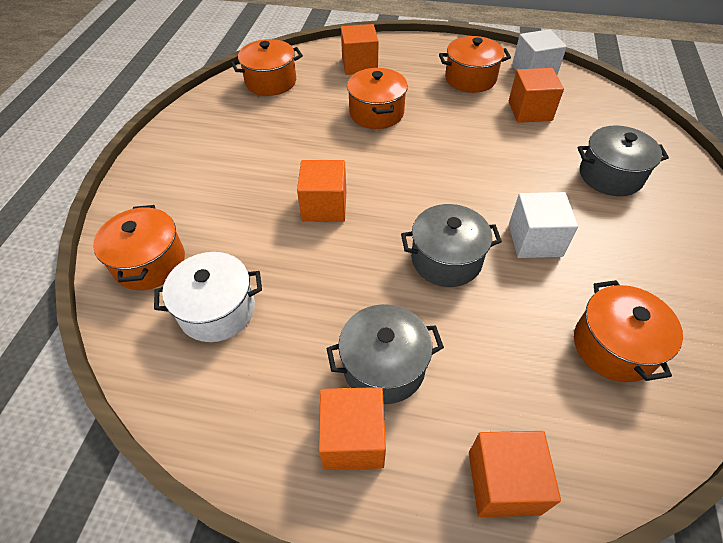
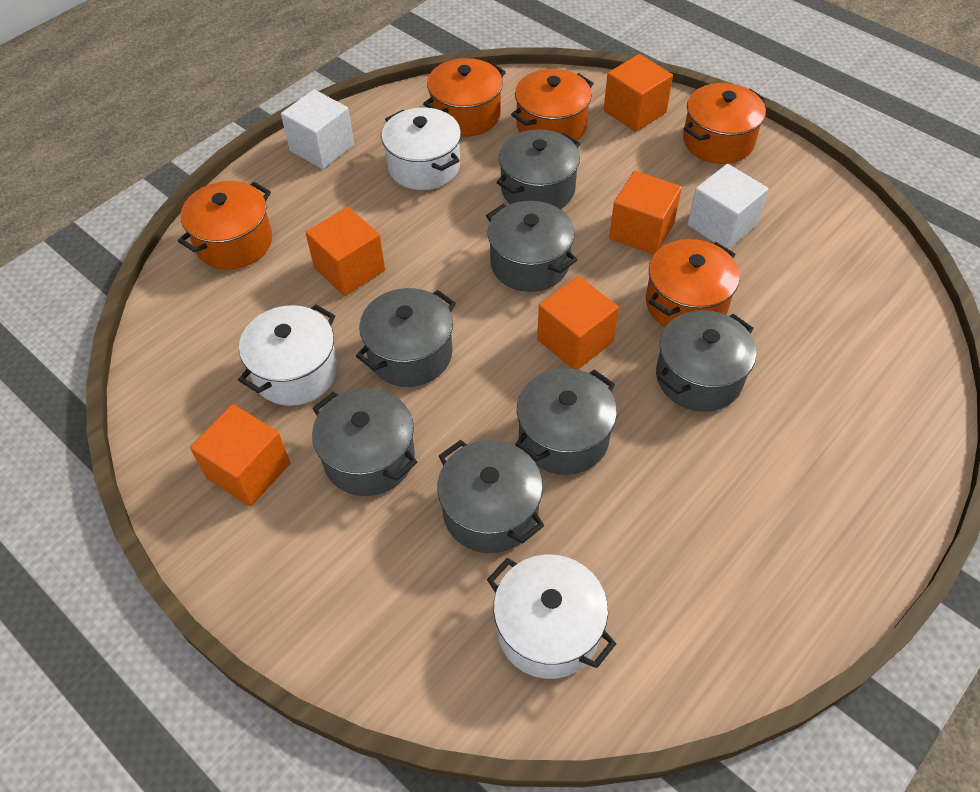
grey pot: [326,304,444,404] [401,204,502,287] [578,125,669,196] = 3 -> [312,388,417,496] [356,288,456,387] [437,440,544,553] [486,201,577,292] [497,129,580,209] [515,368,617,475] [656,310,756,412] = 7
white pot: [154,252,262,342] = 1 -> [238,304,338,406] [381,108,461,190] [487,555,616,679] = 3

